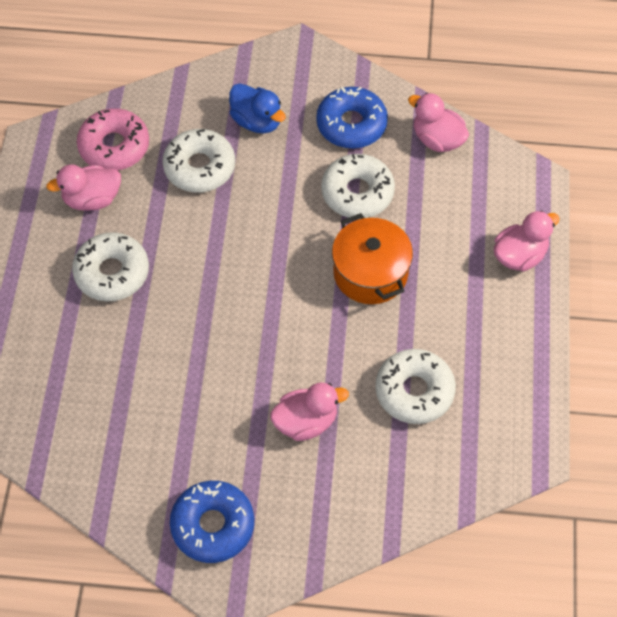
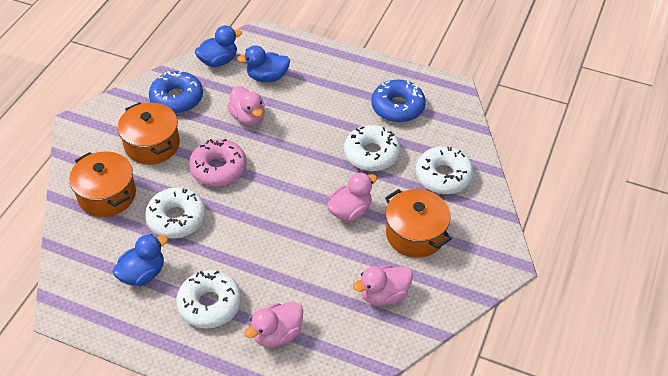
blue duck: [229,83,286,134] = 1 -> [112,234,168,286] [195,25,242,67] [237,45,290,82] = 3
orange pot: [332,213,413,304] = 1 -> [69,152,136,217] [118,102,180,165] [385,189,452,258] = 3

